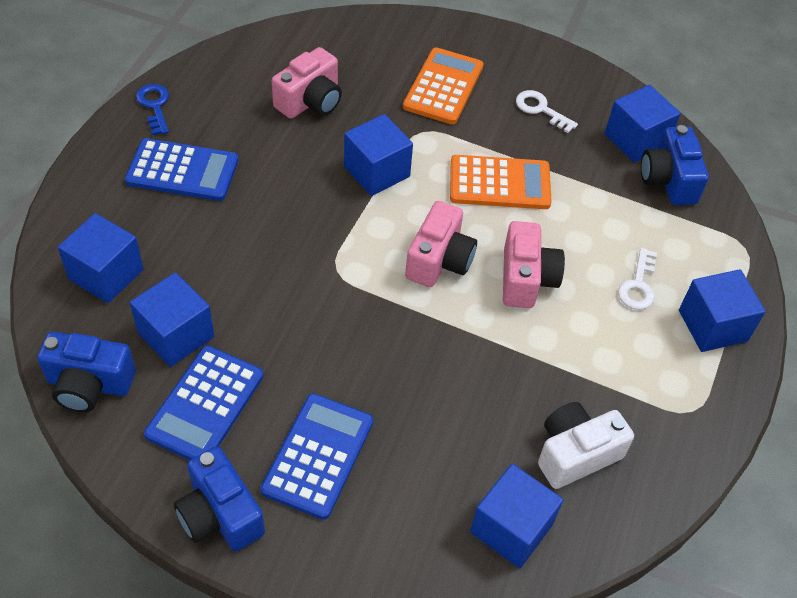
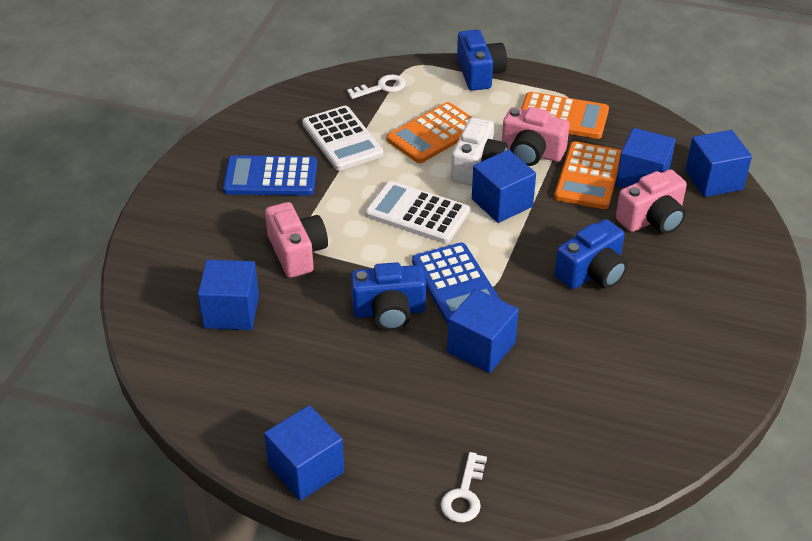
blue calculator: [125,138,238,201] [144,346,263,460] [260,393,373,520] = 3 -> [223,155,317,196] [412,242,500,324] = 2
blue key: [136,84,169,135] = 1 -> none = 0
orange calculator: [403,47,484,124] [450,155,552,209] = 2 -> [387,102,471,163] [521,92,609,139] [554,141,621,209] = 3
white calculator: none = 0 -> [302,106,383,171] [365,181,470,243] = 2

